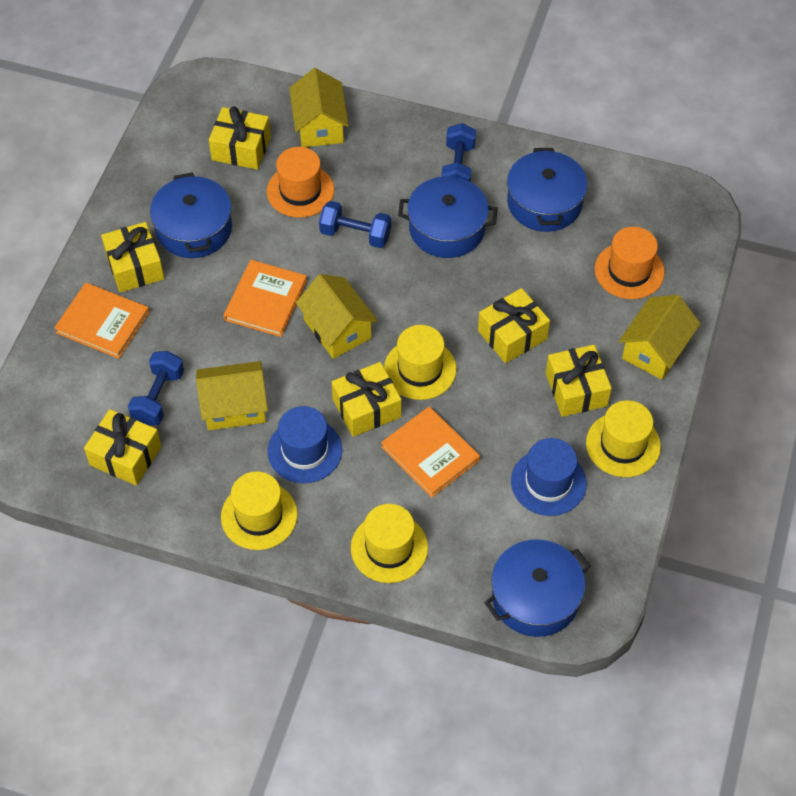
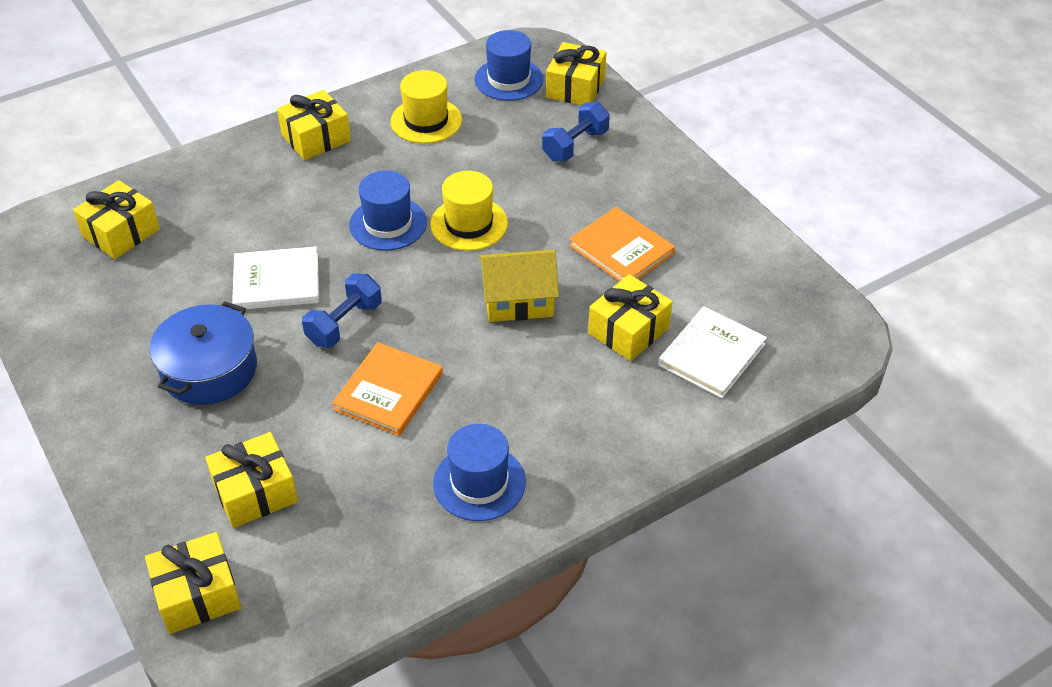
blue dumbbell: [128,351,184,426] [319,201,391,248] [441,123,476,182] = 3 -> [302,274,382,348] [542,102,610,161] = 2
blue hat: [268,406,342,483] [511,438,587,516] = 2 -> [349,170,427,251] [433,424,526,521] [475,30,543,101] = 3
blue pot: [150,172,232,258] [398,176,498,258] [485,539,591,637] [507,148,588,232] = 4 -> [150,301,257,405] = 1
orange book: [54,282,150,359] [223,260,307,337] [381,406,480,498] = 3 -> [332,342,443,436] [569,207,675,282] = 2
orange hat: [267,147,334,218] [595,227,665,299] = 2 -> none = 0
white book: none = 0 -> [232,246,319,309] [658,306,767,398] = 2
yellow hat: [221,471,298,550] [351,504,428,583] [384,325,457,400] [586,400,661,477] = 4 -> [391,70,462,144] [430,171,508,251] = 2
yellow house: [196,361,268,430] [289,68,349,147] [296,274,378,359] [619,295,700,380] = 4 -> [479,250,559,322] = 1

